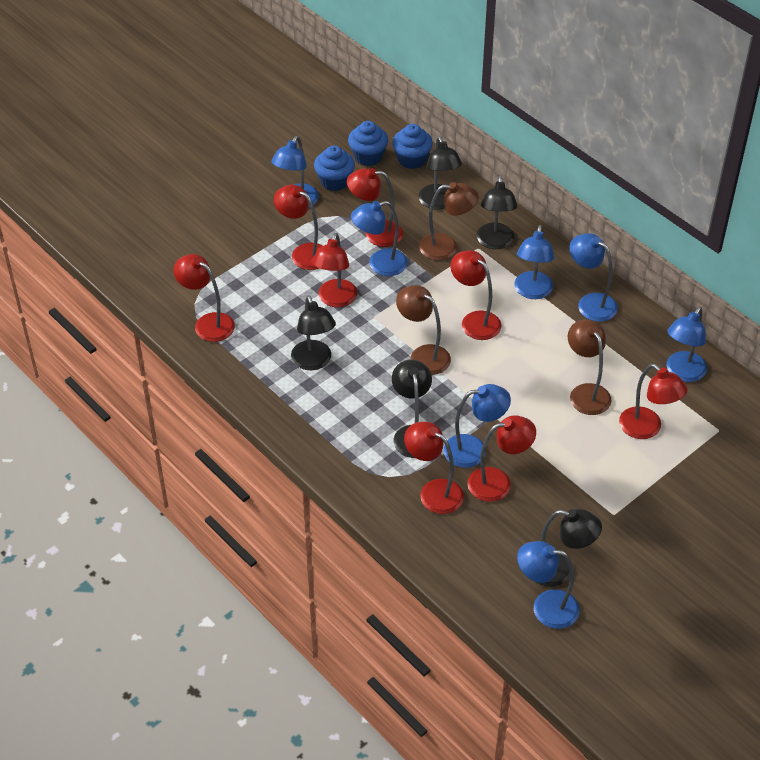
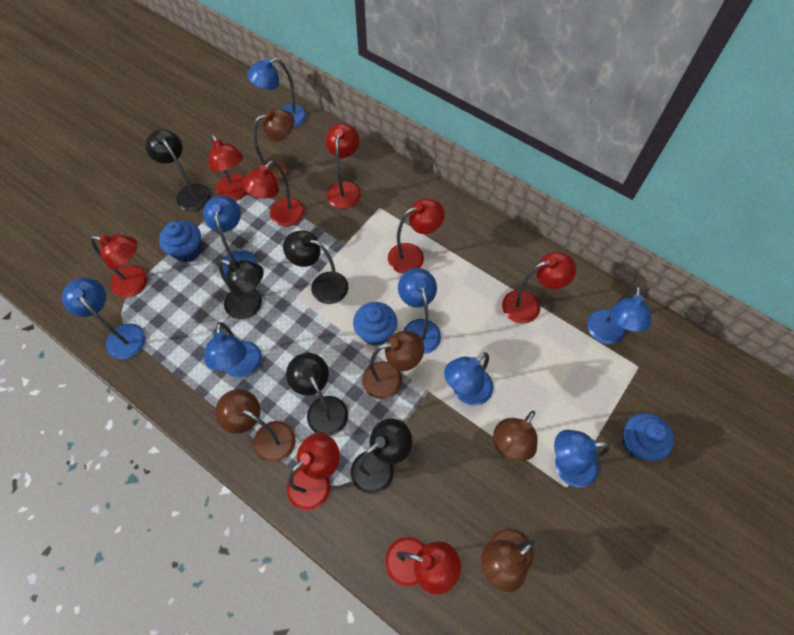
blue lamp: [271,136,319,207] [351,201,408,276] [443,384,511,468] [514,225,554,299] [517,541,580,629] [569,233,618,322] [666,307,707,382] = 7 -> [62,278,146,359] [203,195,257,277] [204,322,262,378] [247,58,307,127] [398,268,441,354] [444,352,493,406] [554,430,610,488] [587,286,651,344] = 8
brown lamp: [396,285,451,375] [419,182,479,260] [568,320,611,415] = 3 -> [215,389,296,463] [254,109,295,184] [362,331,424,400] [481,528,534,592] [493,411,537,461] = 5

